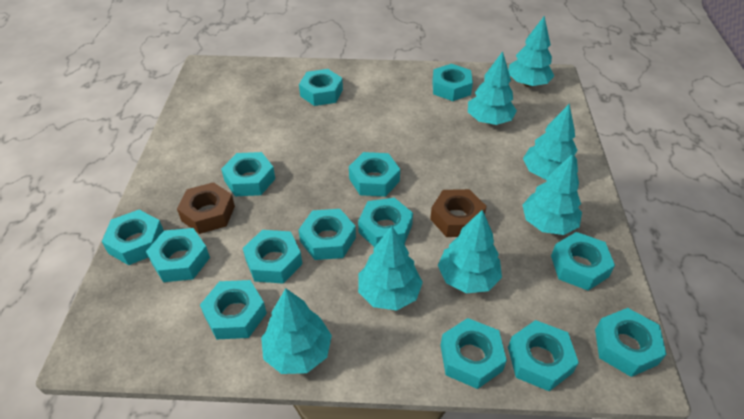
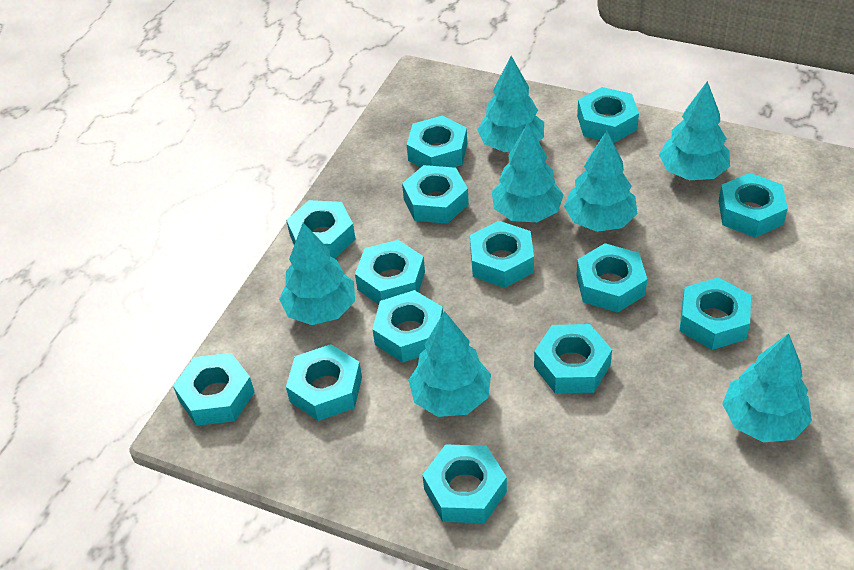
brown nut: [177,182,235,234] [430,189,487,237] = 2 -> none = 0

